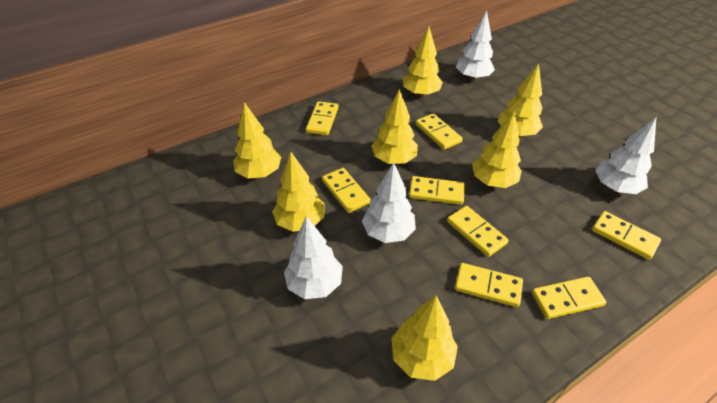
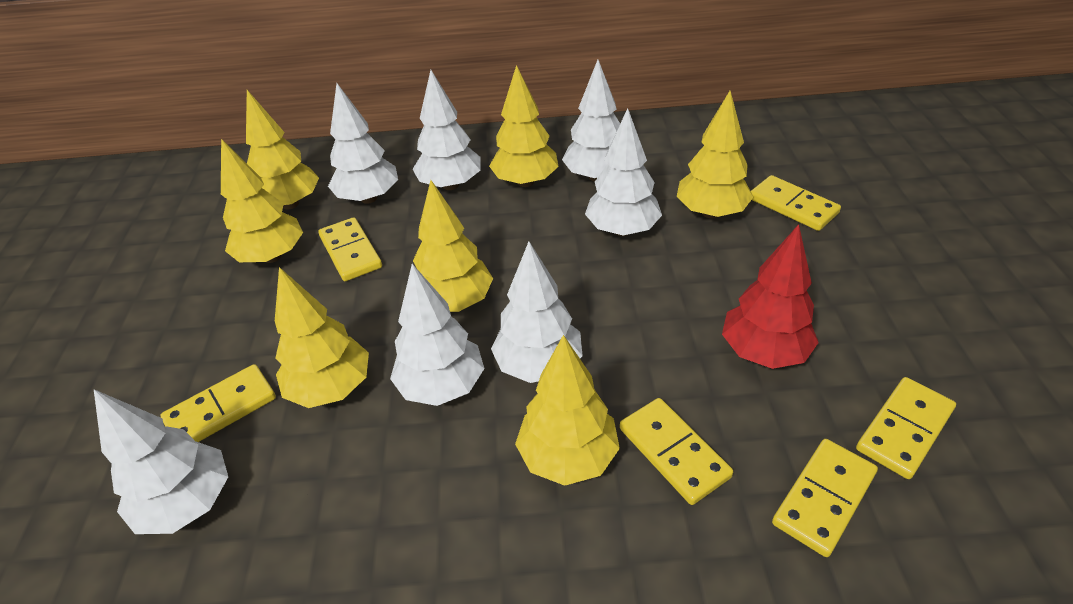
red tree: none = 0 -> [722,224,819,369] = 1
white tree: [284,216,343,299] [362,162,416,243] [456,11,495,81] [595,116,657,194] = 4 -> [94,389,228,534] [328,83,398,204] [390,264,485,406] [413,70,481,190] [491,242,583,383] [562,60,620,182] [585,108,662,236] = 7
yellow domino: [306,101,339,135] [322,168,371,213] [409,176,465,205] [416,113,463,150] [447,206,509,257] [455,263,523,307] [532,277,606,319] [592,211,661,260] = 8 -> [161,364,276,442] [318,217,382,281] [620,398,733,505] [751,175,841,231] [772,439,878,557] [856,377,956,479] = 6

